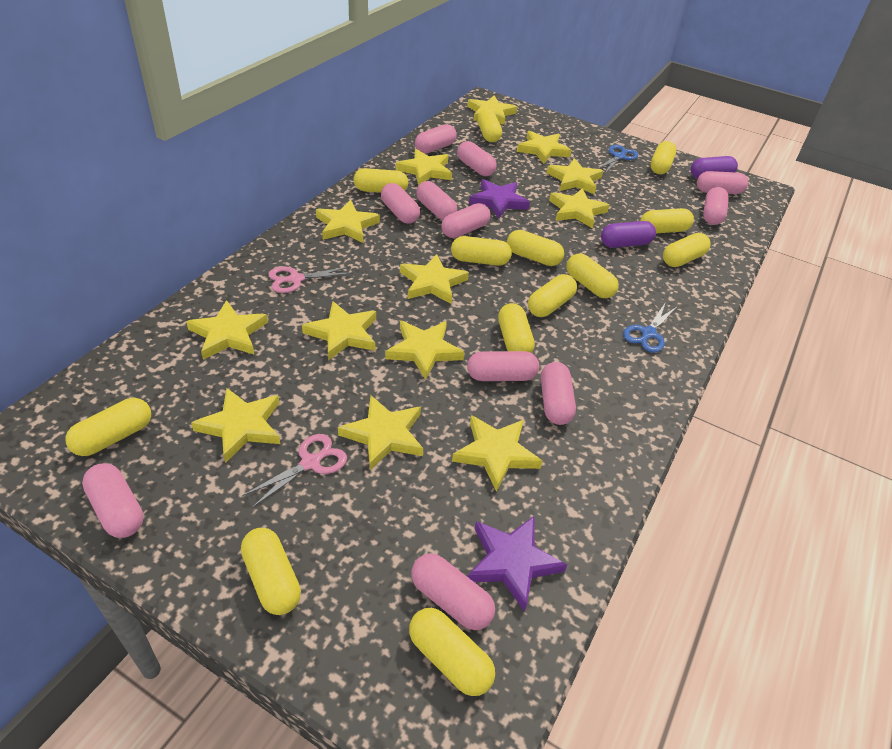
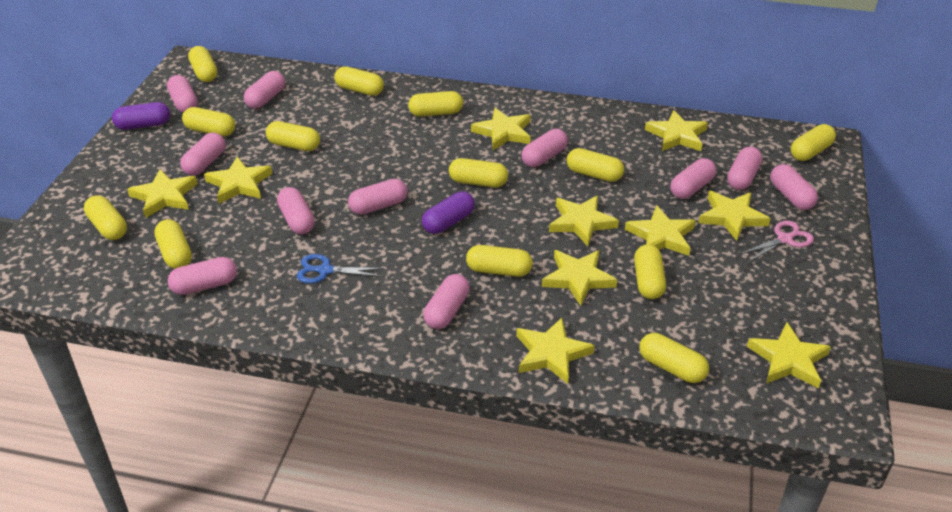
blue scissors: [597,145,638,174] [623,302,677,353] = 2 -> [297,254,384,284] = 1
pink scissors: [242,434,347,508] [268,266,353,293] = 2 -> [740,220,814,262] = 1
purple star: [467,516,567,612] [469,179,530,219] = 2 -> none = 0
yellow star: [186,300,268,360] [191,388,280,463] [302,301,376,360] [316,200,380,243] [338,395,423,470] [385,321,464,380] [396,149,452,186] [400,254,469,304] [452,415,543,492] [467,96,517,125] [517,131,572,164] [546,158,603,194] [549,188,610,228] = 13 -> [127,169,198,218] [204,156,272,204] [471,108,531,150] [516,318,595,384] [542,250,617,306] [549,195,619,246] [625,205,696,256] [645,110,708,151] [699,191,771,241] [747,323,831,389] = 10

